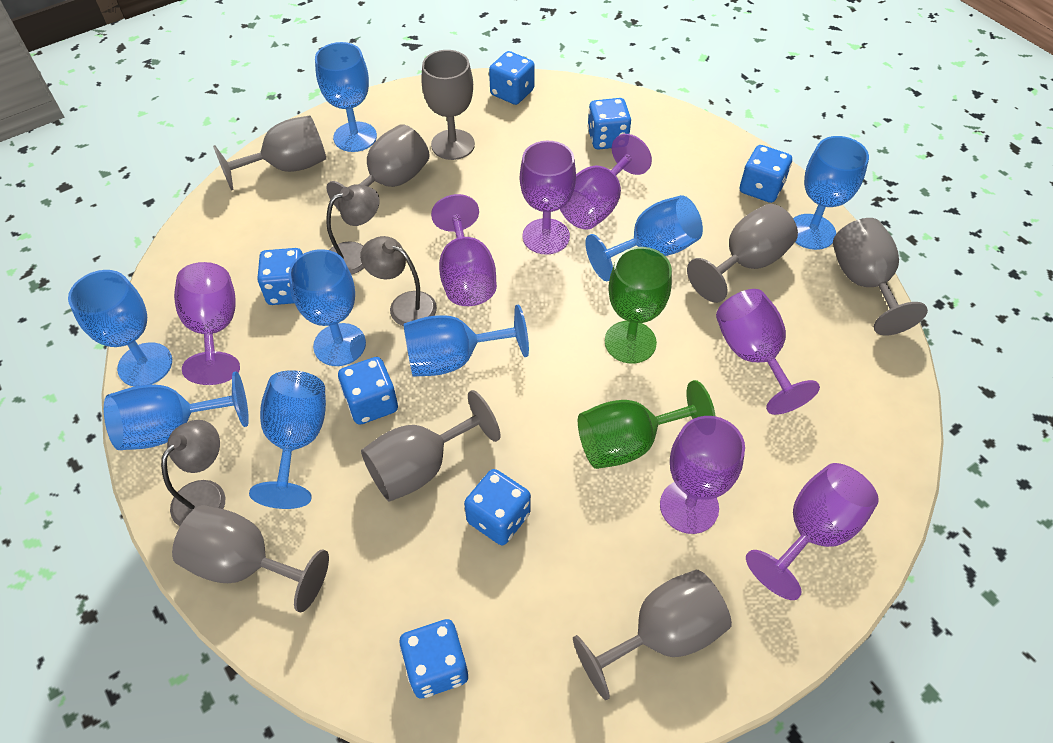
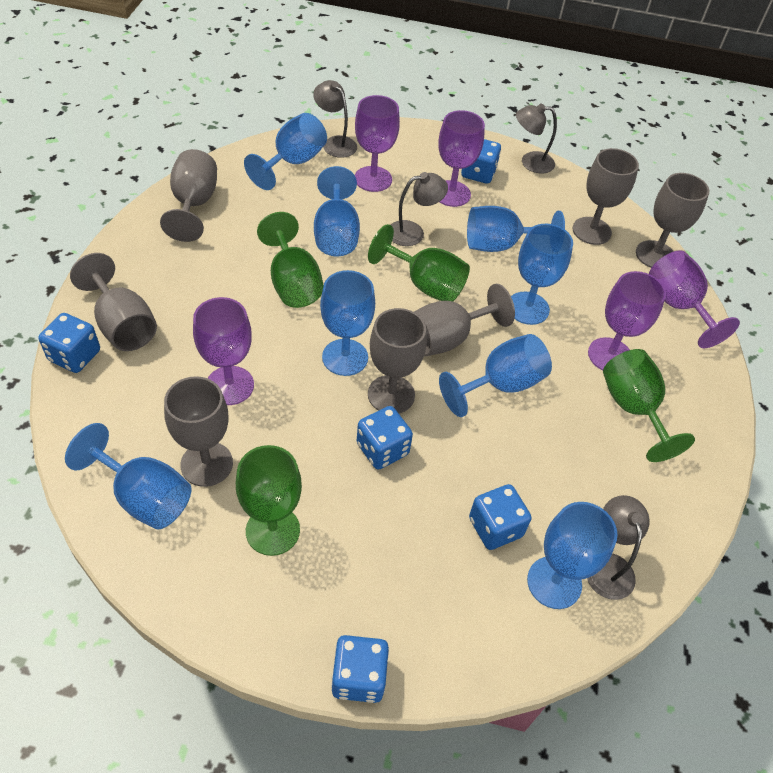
blue dice: [257,248,303,305] [338,357,398,425] [400,619,468,698] [464,469,531,545] [489,51,535,105] [588,98,631,150] [740,145,792,203] = 7 -> [38,313,100,373] [331,635,389,703] [357,406,413,470] [461,139,501,184] [469,484,532,550] = 5
green goblet: [578,380,715,469] [605,247,672,364] = 2 -> [236,445,302,556] [257,212,324,308] [368,224,470,302] [603,349,695,462] = 4
grey goblet: [172,505,329,613] [213,116,326,191] [326,124,430,210] [361,390,500,502] [421,50,475,160] [573,570,732,700] [687,204,798,303] [833,218,928,335] = 8 -> [70,253,157,351] [160,149,217,242] [164,376,233,487] [368,308,427,413] [414,284,515,356] [572,148,639,245] [636,173,709,268] = 7
grey lamp: [161,420,226,526] [326,184,379,275] [360,236,437,326] = 3 -> [313,80,357,158] [391,172,448,246] [516,104,557,173] [587,495,650,600] = 4
purple goblet: [174,262,240,385] [431,194,497,306] [520,141,576,255] [560,134,652,230] [660,416,745,534] [716,289,820,415] [746,463,879,600] = 7 -> [193,297,254,405] [355,95,400,192] [438,110,485,207] [588,271,666,370] [649,250,740,348] = 5

